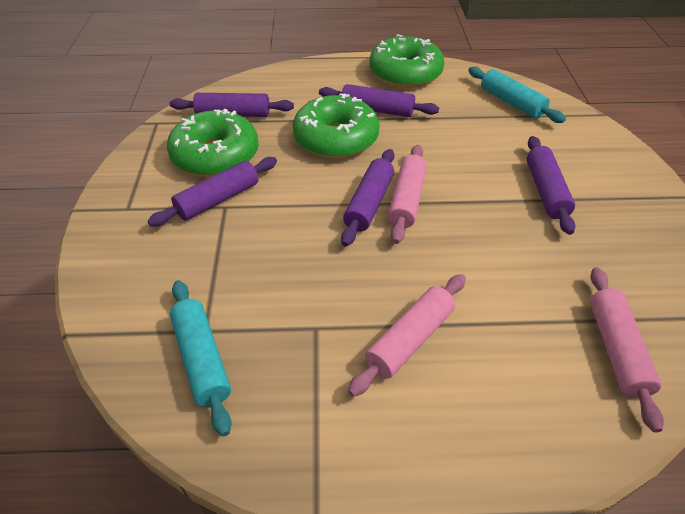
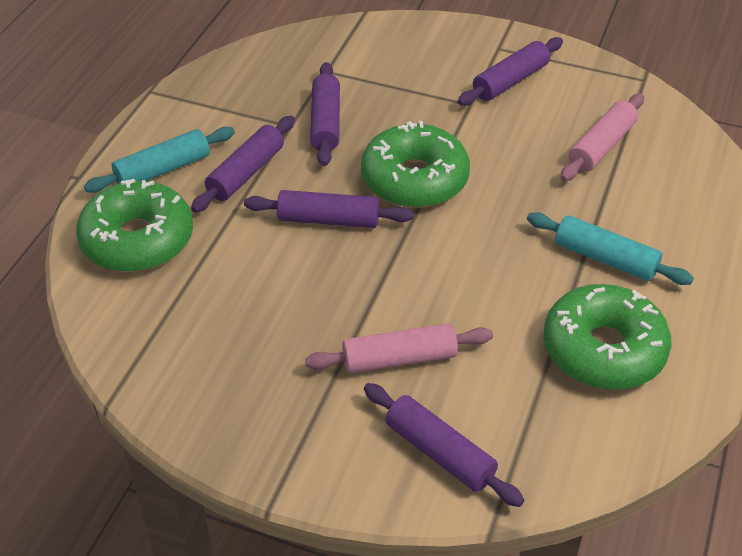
pink rolling pin: [348,274,466,397] [388,145,427,244] [590,267,664,433] = 3 -> [305,323,493,373] [560,93,644,182] = 2

